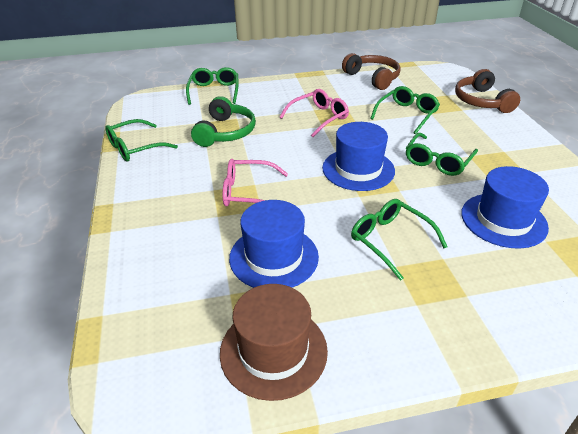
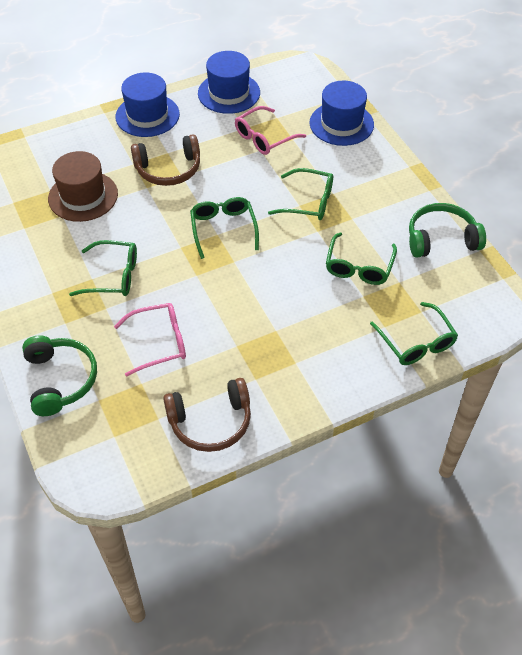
green headphones: [191,96,256,147] = 1 -> [22,335,97,416] [409,203,486,258] = 2

